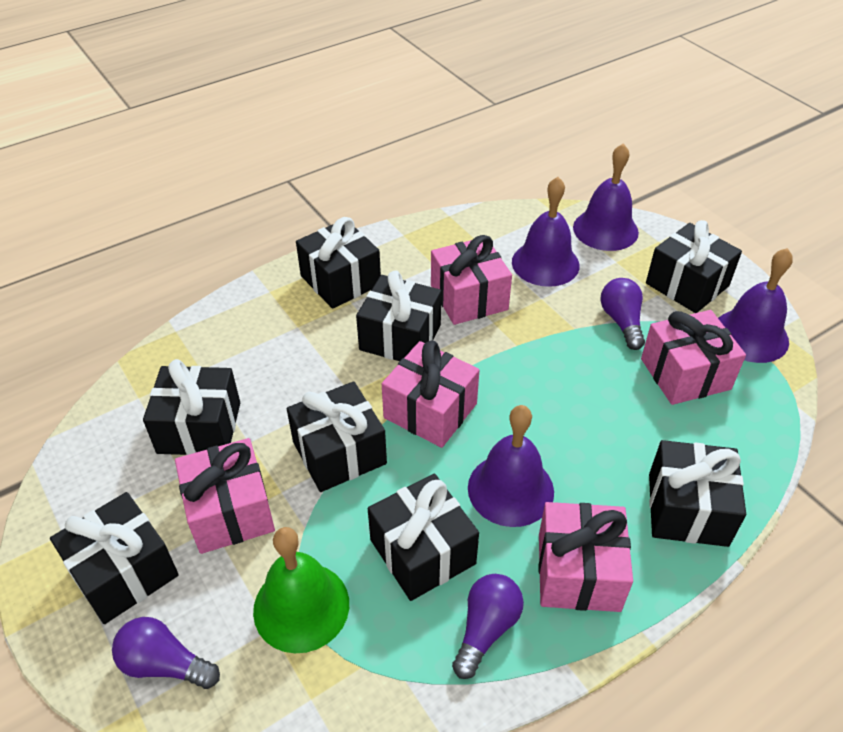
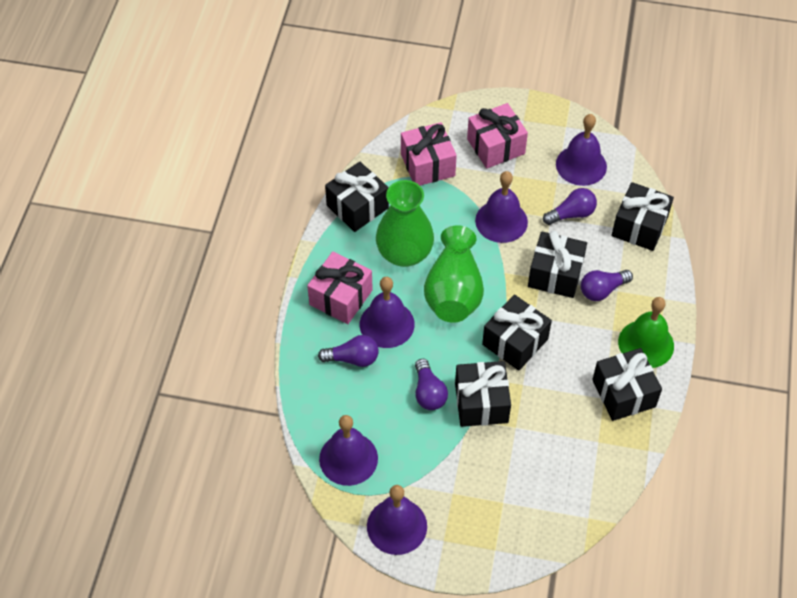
black gift: [50,492,179,624] [143,359,240,455] [287,381,387,492] [296,217,381,309] [356,270,441,361] [368,473,479,601] [646,220,742,313] [649,440,746,547] = 8 -> [325,161,389,232] [455,361,511,427] [482,295,552,371] [528,231,587,298] [592,348,662,421] [611,182,674,251] = 6
green vase: none = 0 -> [376,180,434,267] [424,225,484,323] = 2
pink gift: [175,438,275,554] [382,340,479,448] [431,235,512,325] [538,502,633,612] [641,310,746,405] = 5 -> [307,252,373,324] [401,122,457,186] [467,103,528,169] = 3
purple bell: [468,405,554,527] [512,177,580,287] [573,143,639,251] [718,248,793,363] = 4 -> [319,415,378,486] [360,277,415,348] [367,485,427,555] [475,171,528,243] [556,114,607,186] = 5
purple light bulb: [112,617,220,689] [452,574,524,679] [600,278,645,350] = 3 -> [318,335,379,367] [415,359,448,410] [543,188,597,225] [581,270,633,301] = 4

